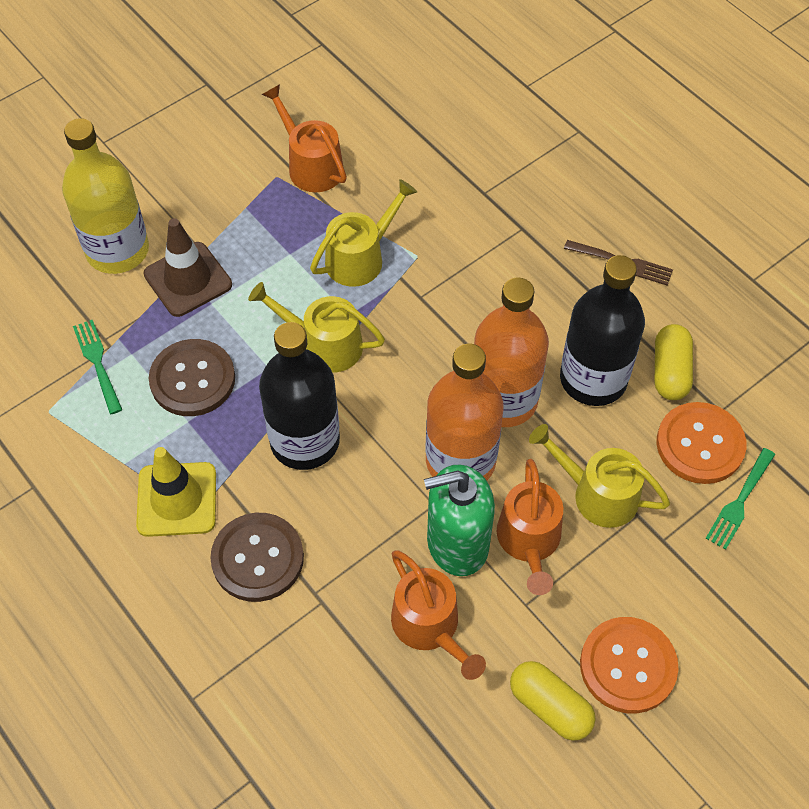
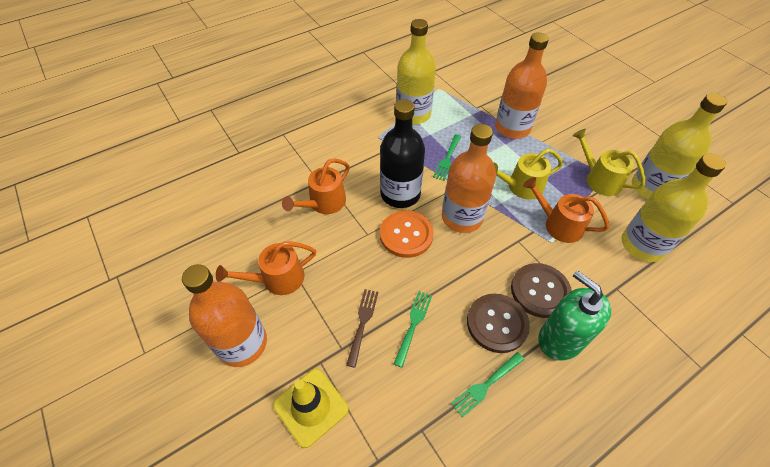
black bottle: [259,322,340,470] [560,255,645,406] = 2 -> [380,99,425,208] = 1
brown traffic cone: [144,218,232,317] = 1 -> none = 0
green fork: [73,320,122,414] [705,448,775,550] = 2 -> [394,291,432,368] [433,134,461,180] [451,352,524,417] = 3
orange bottle: [425,344,503,480] [474,278,549,427] = 2 -> [182,264,267,367] [442,124,496,233] [495,32,549,139] = 3
orange button: [580,617,678,714] [657,402,746,484] = 2 -> [380,210,434,258] = 1
yellow bottle: [62,118,149,274] = 1 -> [396,19,436,125] [622,154,726,262] [632,93,727,199] = 3
yellow capsule: [510,661,596,741] [655,324,693,400] = 2 -> none = 0
yellow watering can: [248,282,385,373] [310,179,417,287] [529,424,670,528] = 3 -> [494,149,563,200] [572,129,645,196] = 2

